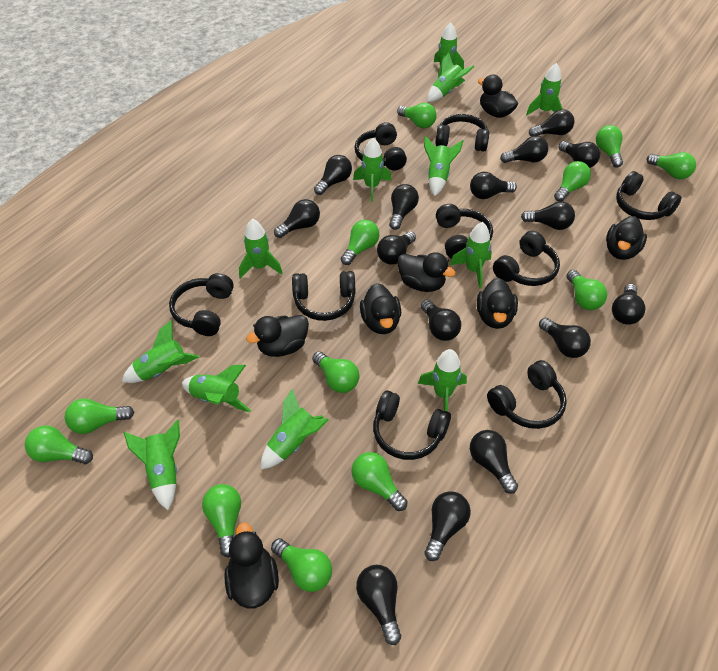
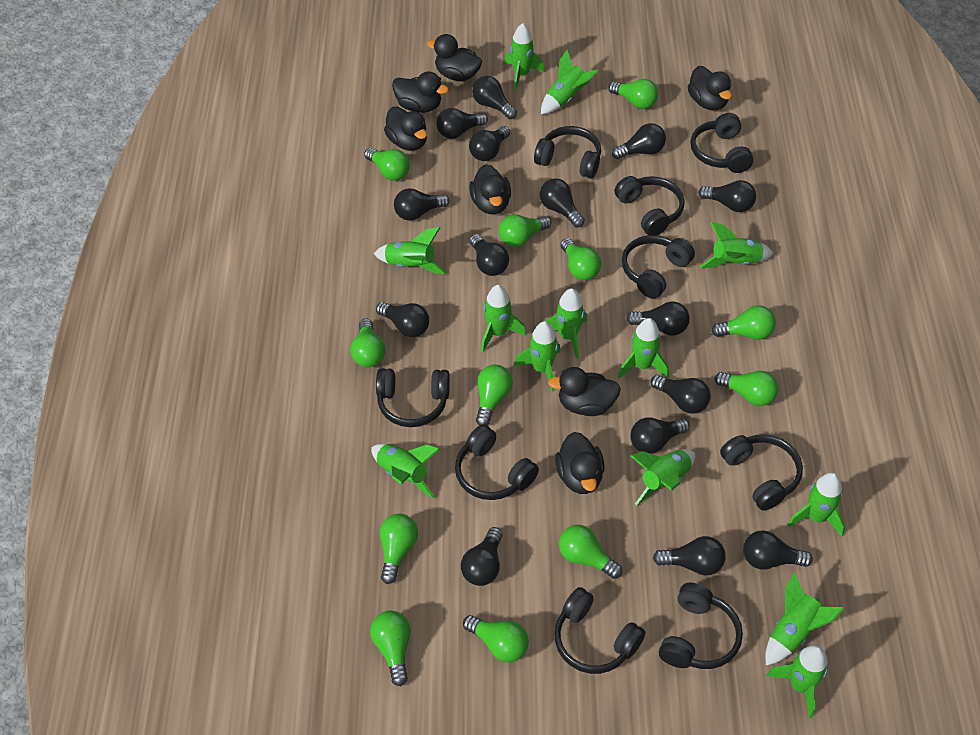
green rocket: [122,320,199,383] [123,420,180,510] [182,365,251,412] [239,219,282,279] [260,389,329,470] [353,138,392,202] [418,349,467,411] [424,136,463,196] [427,52,474,102] [434,22,464,77] [450,222,492,288] [526,63,563,115] = 12 -> [371,444,440,498] [374,227,447,274] [481,285,526,352] [504,23,545,91] [514,321,560,391] [541,50,599,114] [546,288,587,359] [618,318,669,379] [631,449,695,505] [700,222,773,268] [765,573,845,665] [767,645,828,718] [788,473,845,536] = 13

